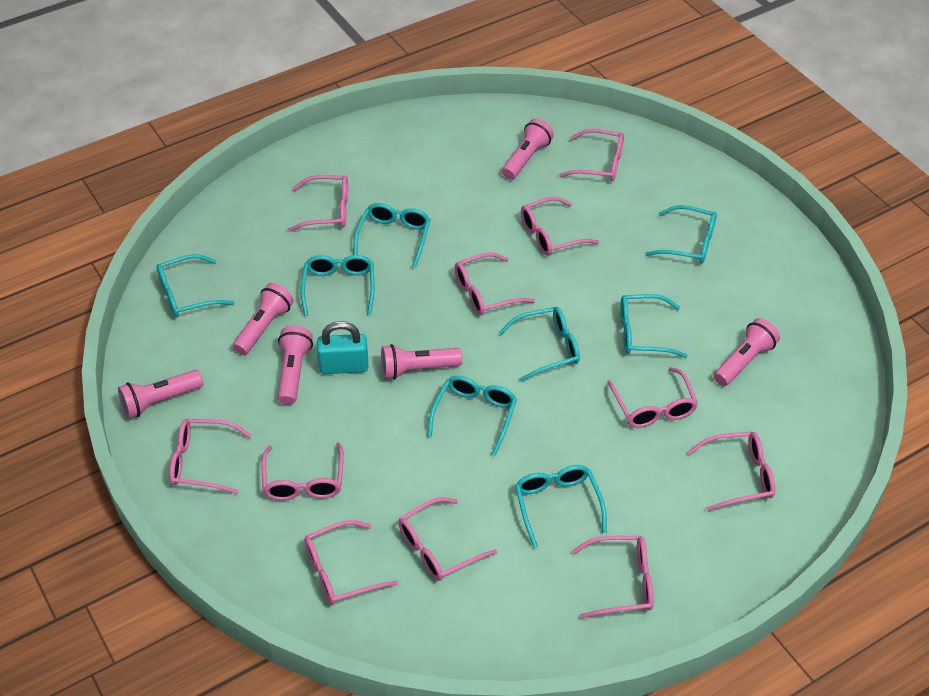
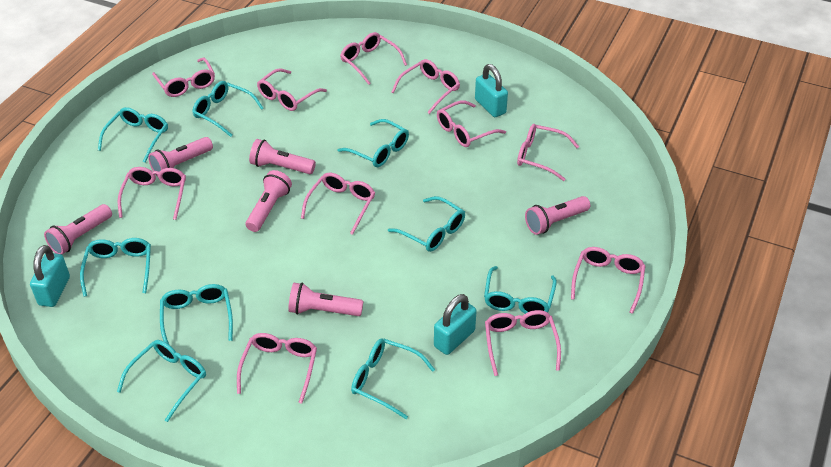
turquoise glasses: [156,254,234,317] [301,255,375,316] [354,203,431,268] [427,376,517,456] [499,307,580,382] [515,465,607,548] [620,294,688,358] [645,205,717,264] = 8 -> [80,238,151,297] [98,107,168,163] [117,340,206,422] [160,284,233,344] [193,81,263,137] [338,119,409,167] [351,338,435,419] [388,196,465,252] [484,266,557,314] = 9
turquoise padlock: [317,321,368,374] = 1 -> [30,245,70,307] [434,294,477,355] [475,64,508,117] = 3

